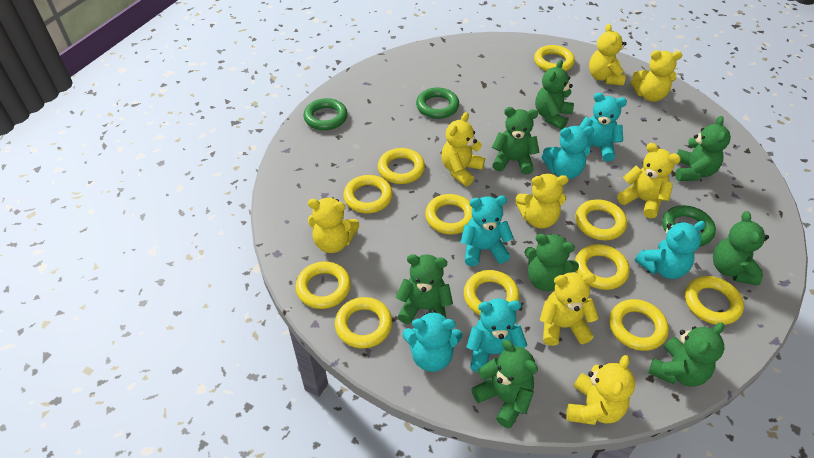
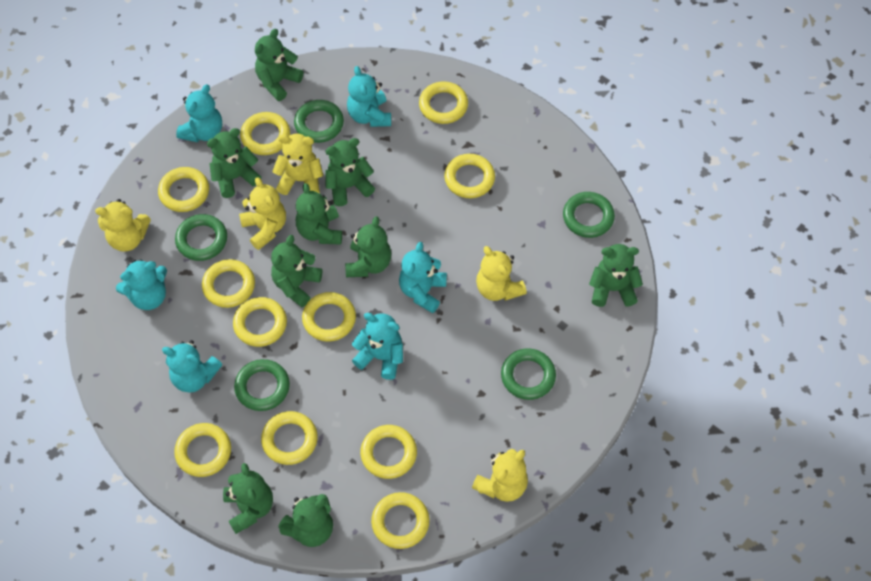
green ring: [304,98,348,130] [416,88,459,119] [662,205,716,247] = 3 -> [175,214,227,261] [234,359,290,411] [294,100,344,143] [501,348,556,400] [563,192,615,238] = 5
green teddy bear: [396,254,453,324] [471,340,538,428] [492,107,540,174] [524,234,579,291] [535,60,574,130] [648,322,724,387] [675,116,731,181] [713,211,769,286] = 8 -> [207,128,261,198] [223,463,273,534] [255,29,303,101] [271,235,322,307] [278,494,333,547] [296,183,342,245] [325,138,375,206] [345,216,391,277] [589,244,643,307] = 9
yellow teddy bear: [308,197,359,253] [441,112,485,186] [515,174,569,229] [540,272,599,346] [566,355,635,425] [589,24,627,86] [617,143,681,219] [631,50,682,102] = 8 -> [95,199,151,252] [239,177,286,250] [272,134,323,195] [472,449,528,502] [476,246,527,301] = 5

